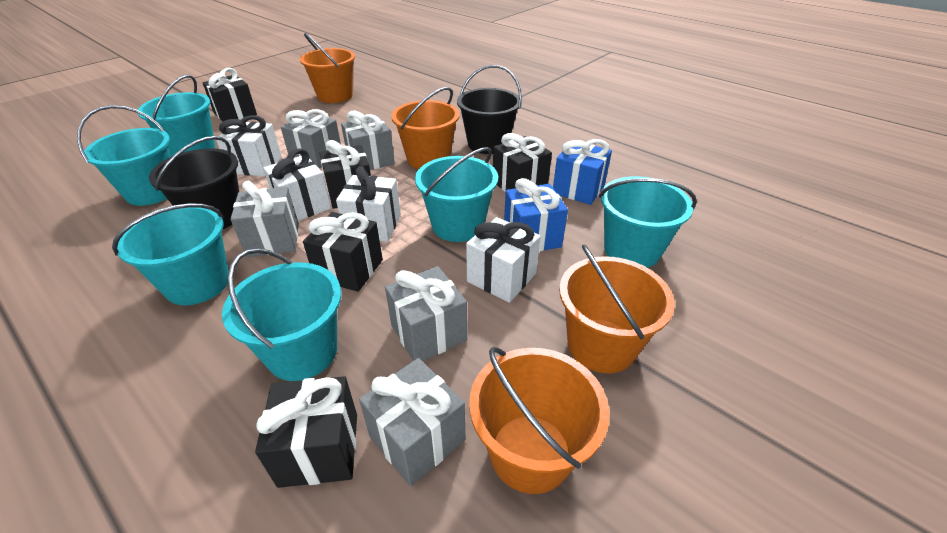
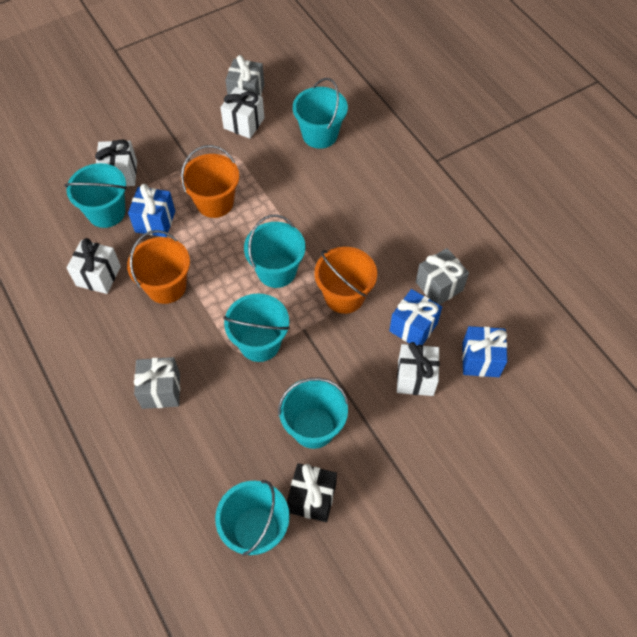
black bucket: [149,136,239,229] [457,65,522,154] = 2 -> none = 0
black gift: [203,68,257,121] [255,376,357,488] [303,212,383,292] [319,140,371,209] [493,133,552,192] = 5 -> [287,463,337,522] = 1
blue gift: [504,178,568,252] [553,139,612,205] = 2 -> [128,184,175,237] [389,289,442,345] [462,326,507,377] = 3
grey gift: [230,181,299,257] [281,109,341,169] [341,111,395,170] [359,358,465,486] [385,266,467,361] = 5 -> [134,357,180,409] [225,55,264,96] [416,248,469,305] = 3
orange bucket: [300,33,355,103] [391,87,459,169] [469,347,610,494] [559,244,675,373] = 4 -> [127,230,190,304] [181,145,239,218] [314,247,377,314] = 3

